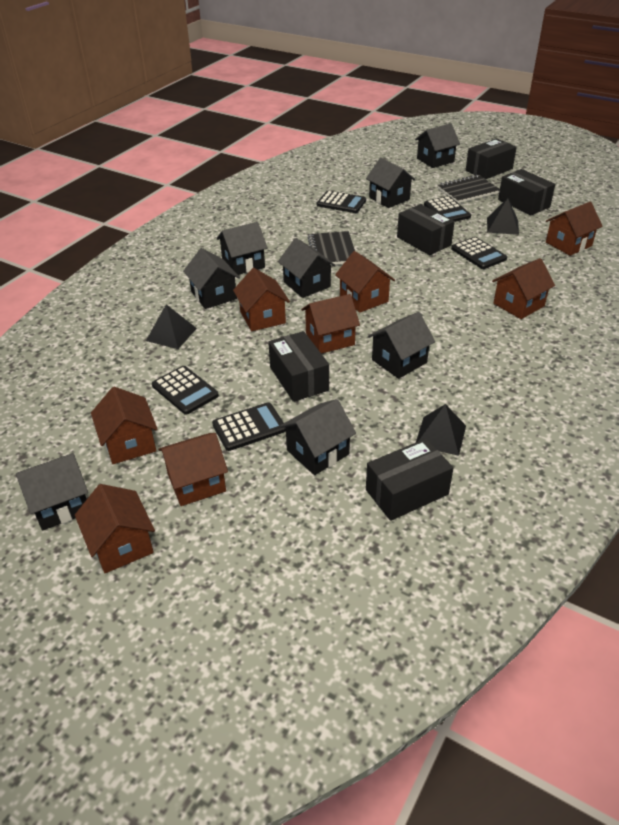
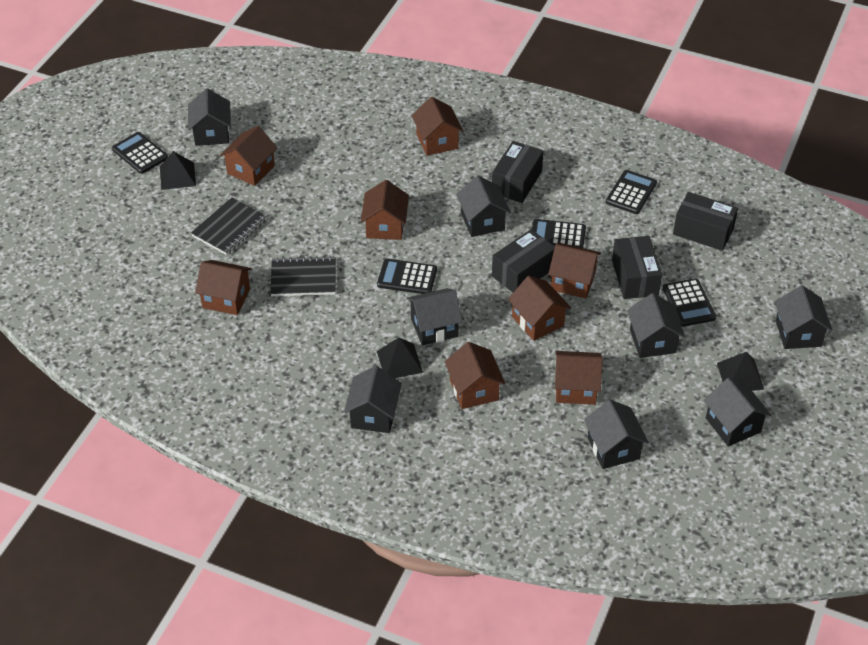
black box: [268,331,329,402] [366,439,453,521] [397,204,455,255] [466,138,517,179] [498,169,555,216] = 5 -> [492,141,543,203] [492,229,555,292] [612,236,662,299] [673,192,738,251] = 4

